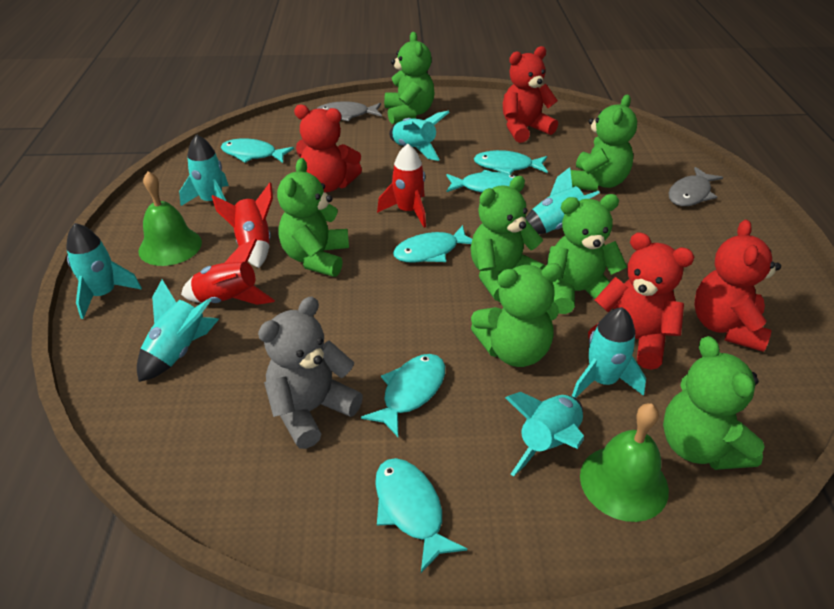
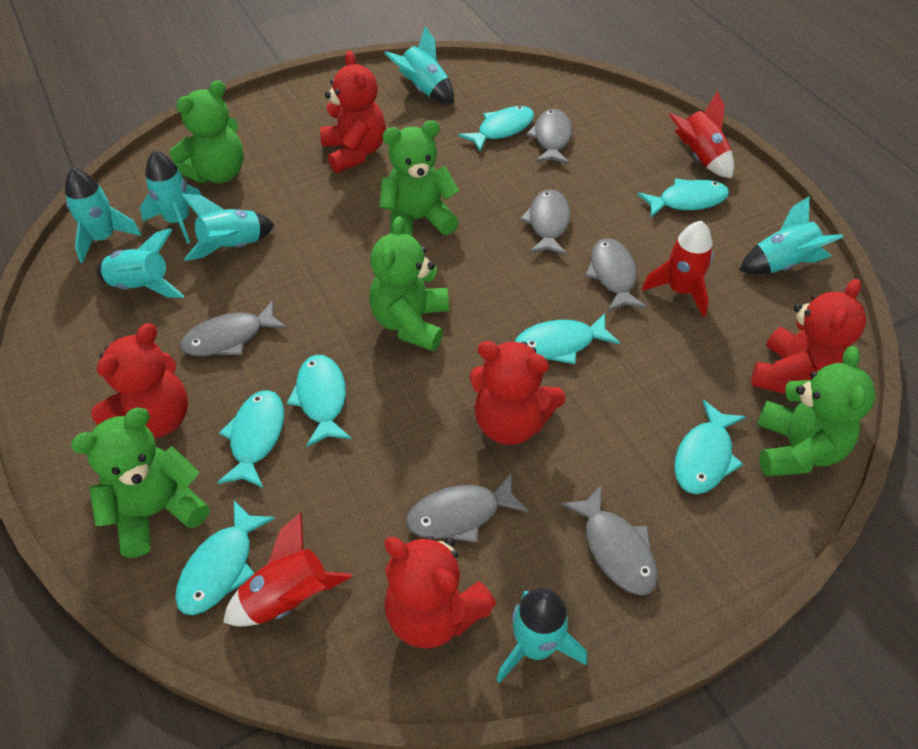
green bell: [138,171,202,266] [580,403,669,522] = 2 -> none = 0
green teddy bear: [277,158,349,277] [384,32,435,124] [470,176,546,302] [471,263,563,367] [547,194,627,314] [571,95,637,191] [663,336,765,470] = 7 -> [71,408,209,558] [170,80,244,183] [369,216,449,351] [379,120,459,237] [757,346,875,477] = 5
grey fish: [317,101,382,121] [668,167,723,206] = 2 -> [180,301,287,356] [406,472,529,543] [520,189,571,256] [526,109,572,164] [561,486,658,596] [585,238,647,312] = 6
grey teddy bear: [258,297,363,449] = 1 -> none = 0
red teddy bear: [294,105,362,192] [503,46,558,143] [588,232,694,370] [694,220,781,352] = 4 -> [91,323,188,438] [320,51,385,173] [384,535,496,649] [470,341,566,445] [751,279,866,394] = 5
turquoise fish: [221,138,294,163] [361,354,445,437] [375,458,467,573] [393,225,472,263] [446,170,516,192] [474,150,548,174] = 6 -> [175,501,275,615] [217,390,284,488] [287,355,351,447] [458,106,534,151] [514,313,620,364] [638,179,729,218] [674,400,746,494] = 7

